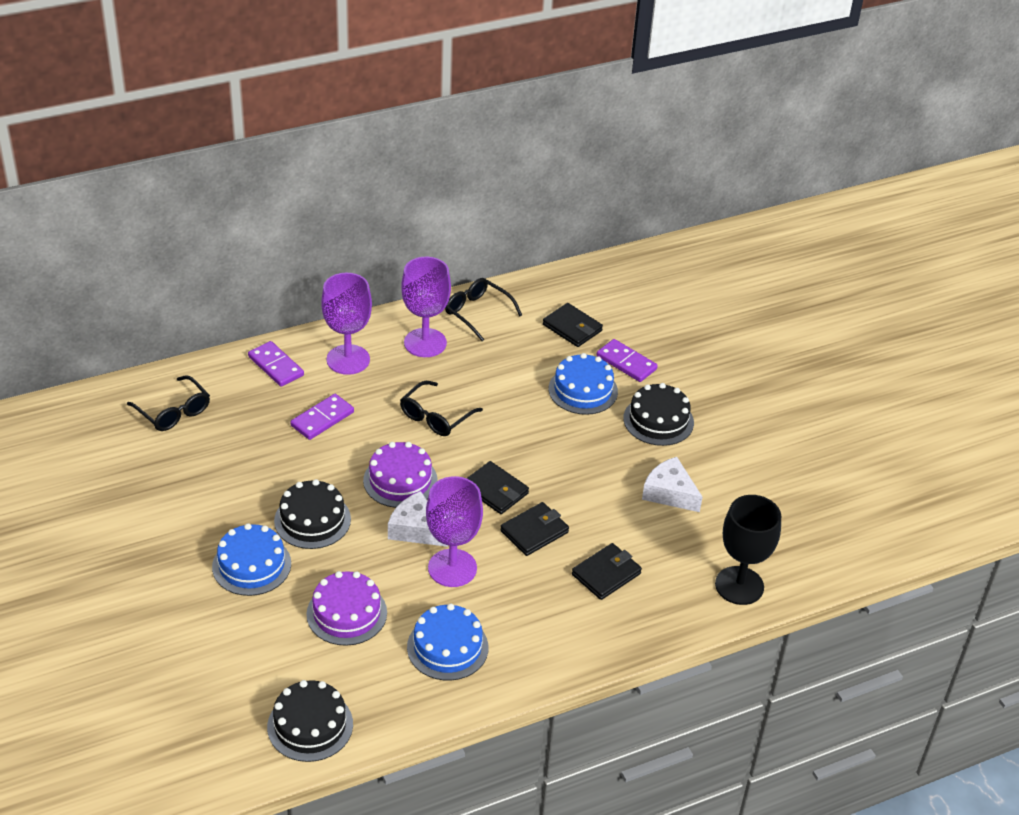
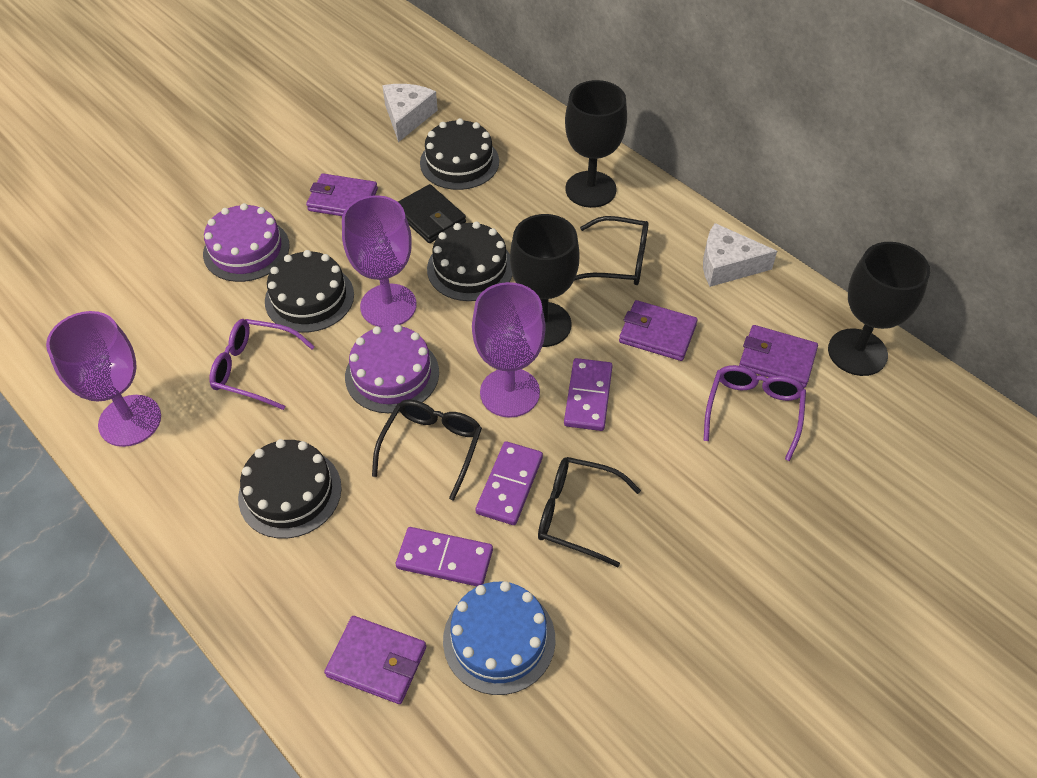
black cake: [267,680,353,762] [274,479,351,549] [623,383,694,446] = 3 -> [238,439,342,539] [265,250,354,332] [420,118,499,190] [427,222,513,301] = 4
black goblet: [715,495,781,605] = 1 -> [510,214,579,347] [565,80,627,208] [828,242,930,376] = 3
black wallet: [467,461,529,514] [500,502,569,556] [543,303,603,347] [572,543,642,600] = 4 -> [398,184,466,243] = 1
blue cake: [212,523,291,596] [407,604,488,681] [549,353,618,415] = 3 -> [443,581,555,695] = 1
purple glasses: none = 0 -> [209,319,315,410] [703,365,806,461] = 2
purple wallet: none = 0 -> [306,173,378,216] [324,616,426,704] [619,300,698,361] [739,325,818,388] = 4

